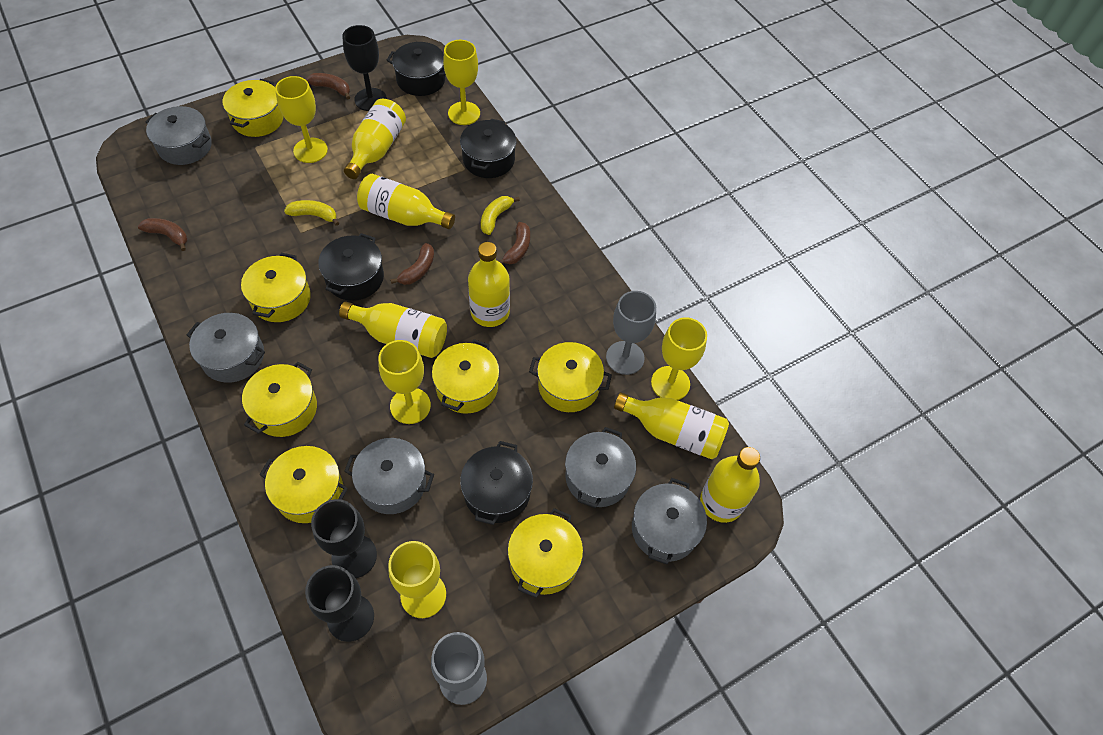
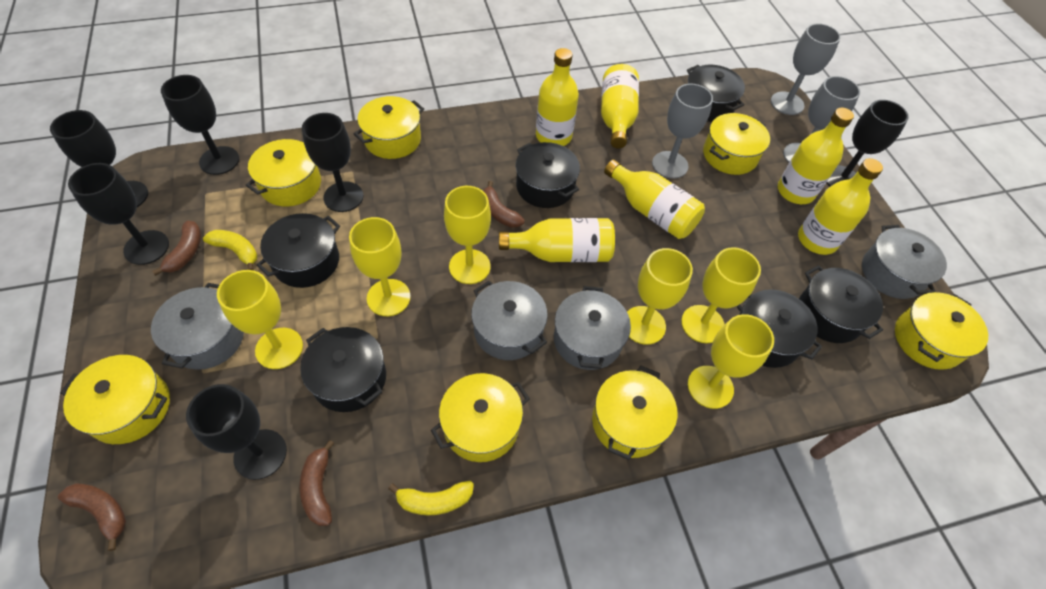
black goblet: [305,565,374,642] [311,499,377,578] [342,25,387,111] = 3 -> [50,110,148,207] [68,163,169,265] [161,75,239,175] [186,384,287,480] [302,113,363,212] [827,100,909,187] = 6
black pot: [318,233,384,301] [387,42,446,96] [460,118,516,178] [460,441,533,525] = 4 -> [256,213,340,288] [300,327,386,412] [516,142,580,208] [687,65,745,122] [736,289,822,368] [799,265,883,343] = 6
grey goblet: [431,632,487,705] [606,291,656,375] = 2 -> [652,84,713,179] [771,23,841,115] [783,76,860,163] = 3
grey pot: [145,106,212,165] [186,313,265,383] [344,438,434,514] [565,427,636,508] [632,478,707,565] = 5 -> [151,283,244,370] [471,281,548,360] [554,286,631,370] [862,225,947,299] = 4
yellow goblet: [275,76,328,163] [378,340,431,424] [388,541,446,618] [443,40,480,125] [651,318,707,400] = 5 -> [217,270,303,369] [349,217,411,316] [444,186,491,284] [627,248,693,345] [681,247,761,343] [688,314,774,409] = 6

